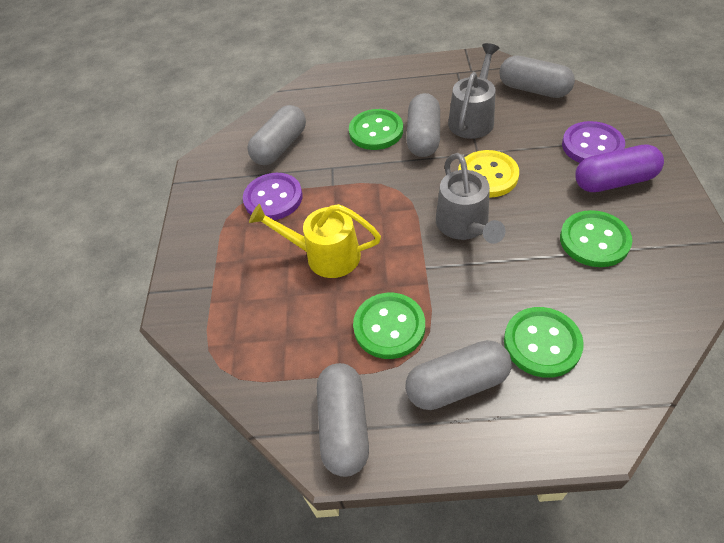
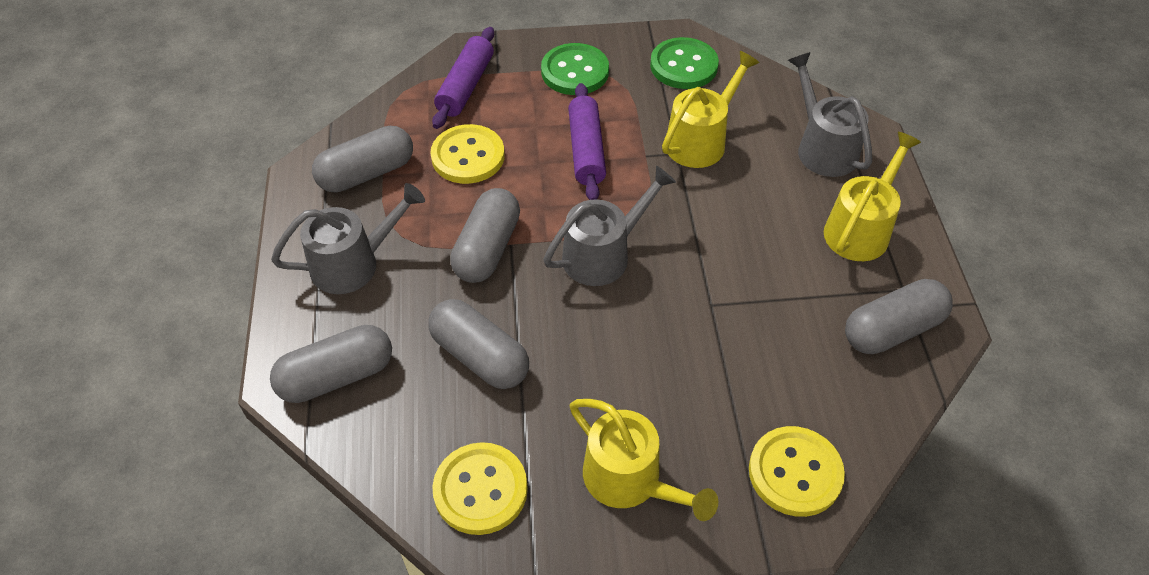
green button: [349,109,403,150] [353,293,425,359] [504,307,584,378] [560,210,632,267] = 4 -> [541,43,609,95] [650,37,719,89] = 2
grey watering can: [436,153,505,244] [448,43,499,139] = 2 -> [271,183,425,294] [543,166,676,286] [788,52,872,177] = 3
purple button: [243,173,303,220] [562,121,625,163] = 2 -> none = 0
purple capsule: [575,144,664,192] = 1 -> none = 0
purple rolling pin: none = 0 -> [432,27,494,129] [568,83,606,200] = 2
yellow button: [458,150,519,198] = 1 -> [430,124,505,184] [432,442,528,535] [749,426,845,517] = 3
yellow watering can: [249,204,381,278] = 1 -> [570,399,718,521] [662,51,760,168] [824,132,921,261] = 3

